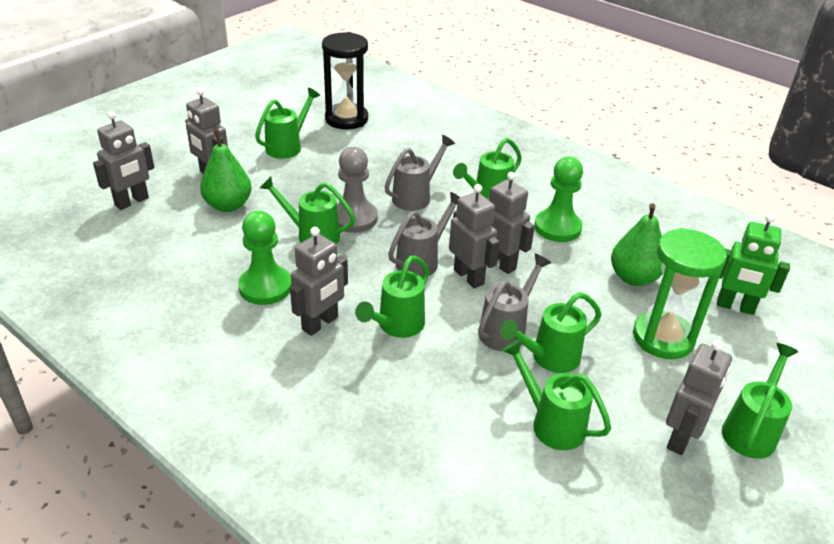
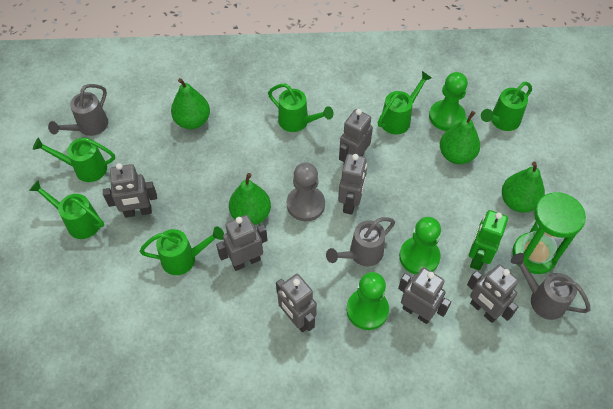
black hourglass: [322,32,368,130] = 1 -> none = 0
green pawn: [238,211,292,305] [535,157,583,242] = 2 -> [347,272,389,330] [399,217,441,274] [429,72,468,131] = 3
green pear: [200,130,252,212] [611,203,663,286] = 2 -> [171,78,210,129] [229,173,271,225] [440,111,480,164] [502,162,545,213] = 4
green watering can: [255,88,320,159] [260,176,356,244] [355,256,429,338] [453,138,522,199] [500,292,601,373] [502,339,611,450] [722,343,799,459] = 7 -> [29,180,104,239] [33,138,115,182] [140,227,224,275] [268,84,334,132] [378,71,432,134] [481,82,532,131] = 6
grey robot: [93,111,154,210] [185,88,228,174] [290,227,348,336] [449,184,500,289] [487,172,535,274] [666,340,732,455] = 6 -> [103,163,157,218] [216,215,268,271] [276,274,317,332] [338,154,367,215] [339,109,373,163] [398,267,451,324] [467,264,519,323] = 7

